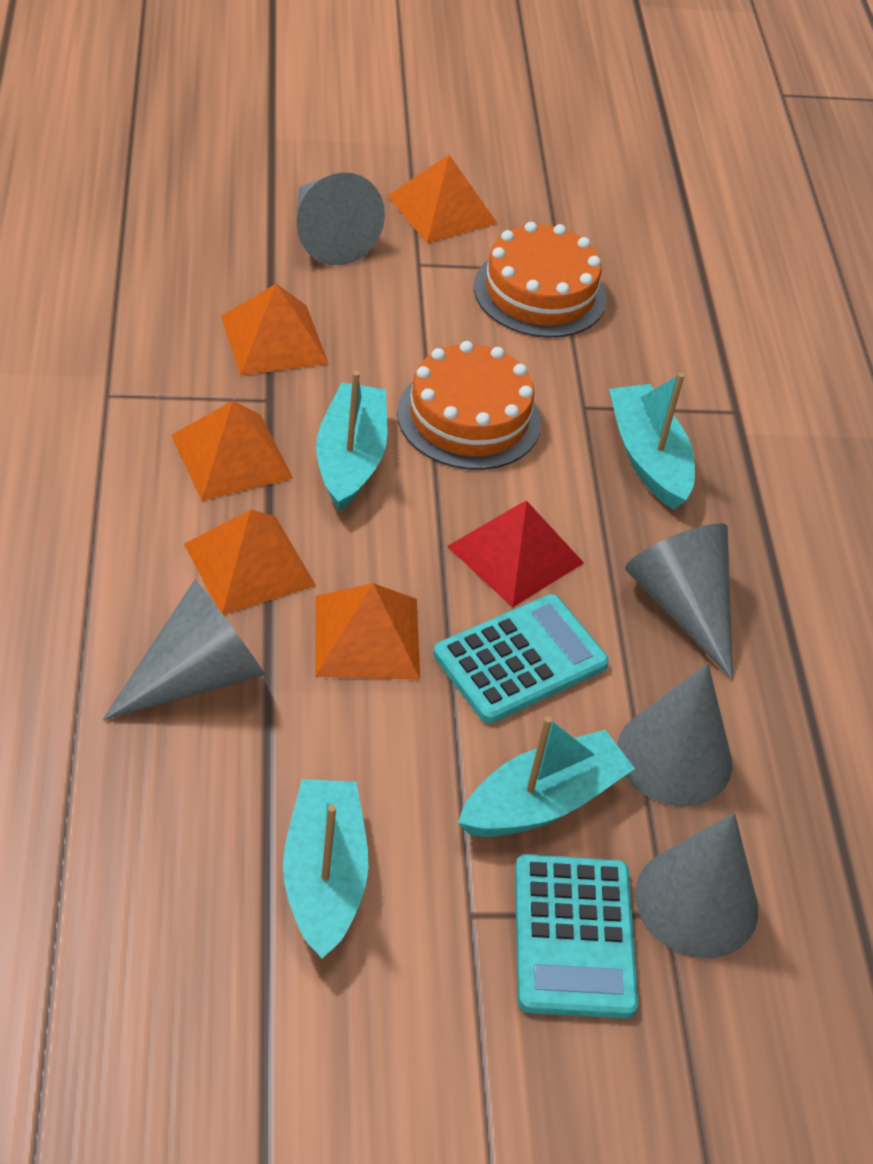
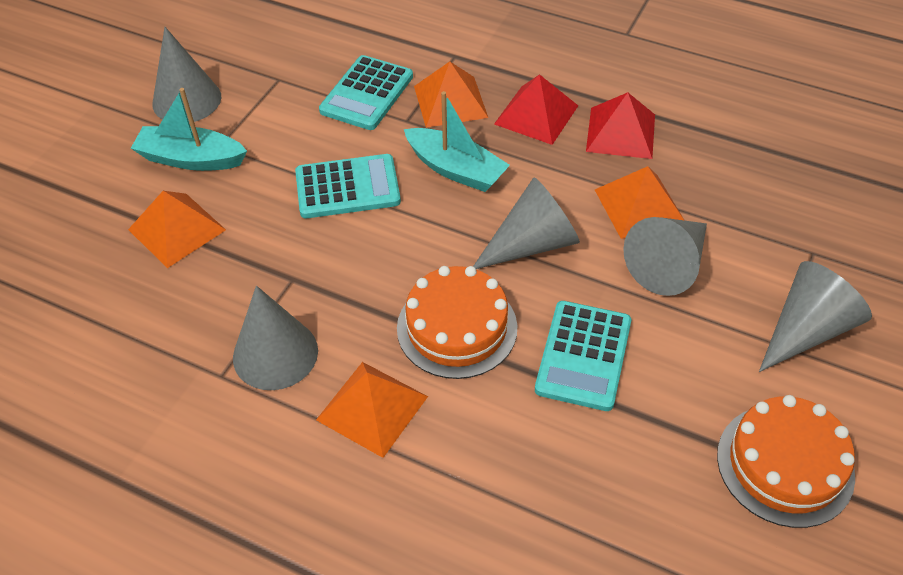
orange pyramid: [171,401,293,501] [184,509,316,615] [221,284,329,375] [315,583,420,680] [387,155,497,243] = 5 -> [128,191,226,268] [316,362,428,458] [414,61,488,128] [595,166,685,239] = 4
red pyramid: [447,501,584,608] = 1 -> [494,74,578,145] [586,92,655,159] = 2
turquoise boat: [283,779,368,959] [316,371,388,511] [458,716,635,837] [609,373,695,510] = 4 -> [131,88,247,171] [404,91,510,192] = 2
turquoise calculator: [433,594,609,723] [515,854,638,1019] = 2 -> [295,154,401,218] [319,55,413,130] [535,301,631,411] = 3

